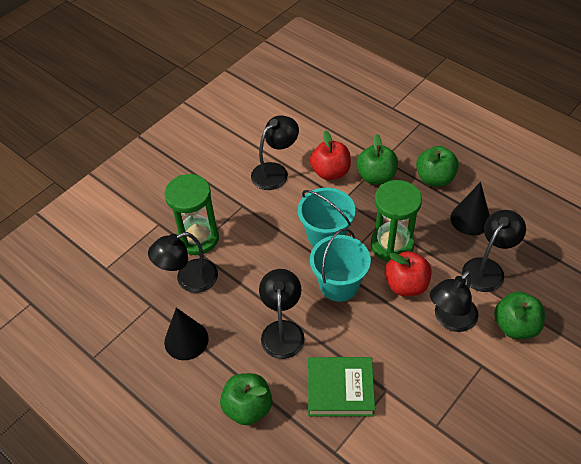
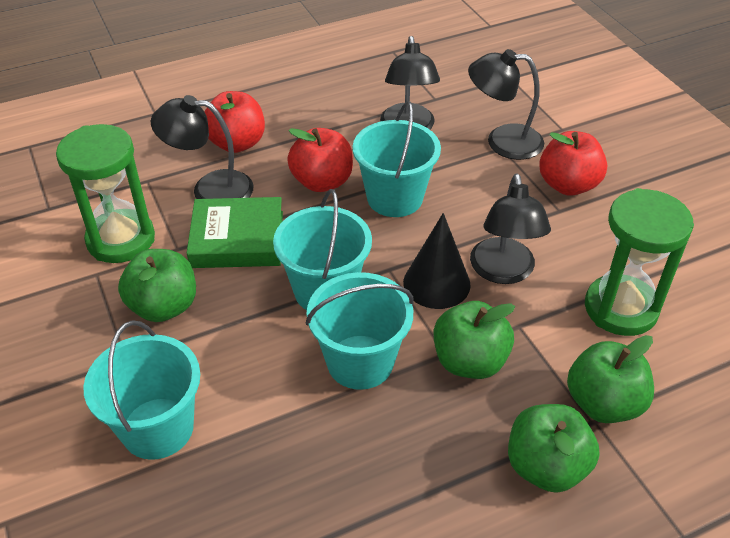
black cone: [164,308,209,360] [450,182,490,235] = 2 -> [403,213,471,309] = 1
black lamp: [148,232,218,293] [251,115,299,190] [259,269,305,359] [430,270,478,332] [462,210,526,292] = 5 -> [151,95,254,199] [380,36,440,130] [468,49,544,160] [470,173,551,284] = 4
red apple: [310,130,351,180] [385,251,431,296] = 2 -> [205,91,265,153] [287,128,353,192] [539,131,607,196] = 3
turquoise bucket: [298,188,356,247] [310,228,371,302] = 2 -> [83,320,200,460] [273,189,372,310] [306,272,414,390] [353,101,441,217] = 4

